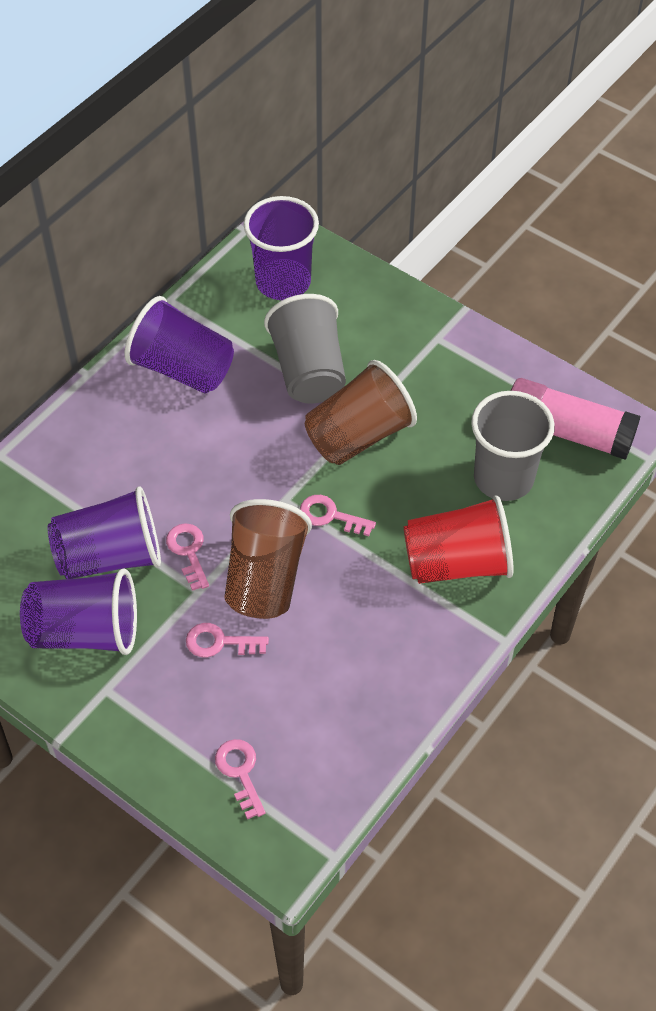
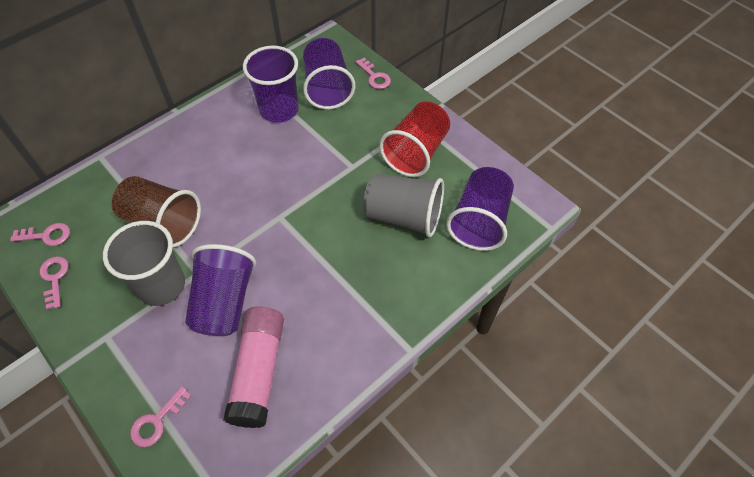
brown cup: [224,499,312,619] [305,360,417,465] = 2 -> [112,176,201,248] = 1

